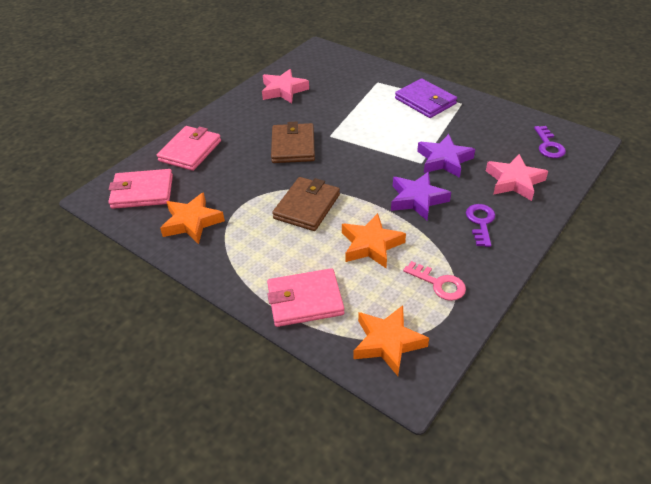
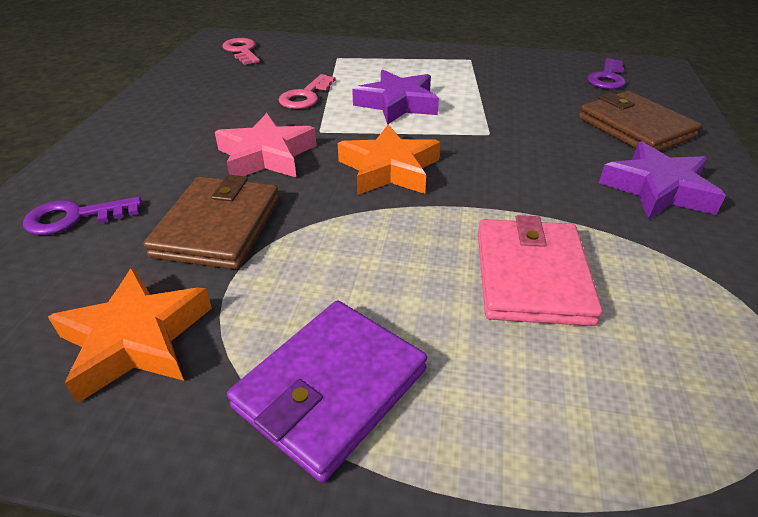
orange star: [160,192,225,244] [342,213,406,268] [354,305,429,376] = 3 -> [48,267,212,403] [338,125,440,195] = 2
pink key: [403,261,466,301] = 1 -> [223,38,260,65] [279,74,335,109] = 2
pink star: [262,69,309,103] [486,154,548,201] = 2 -> [215,113,316,177] = 1
pink wallet: [108,169,173,209] [157,126,221,171] [267,268,344,327] = 3 -> [478,215,602,326] = 1

